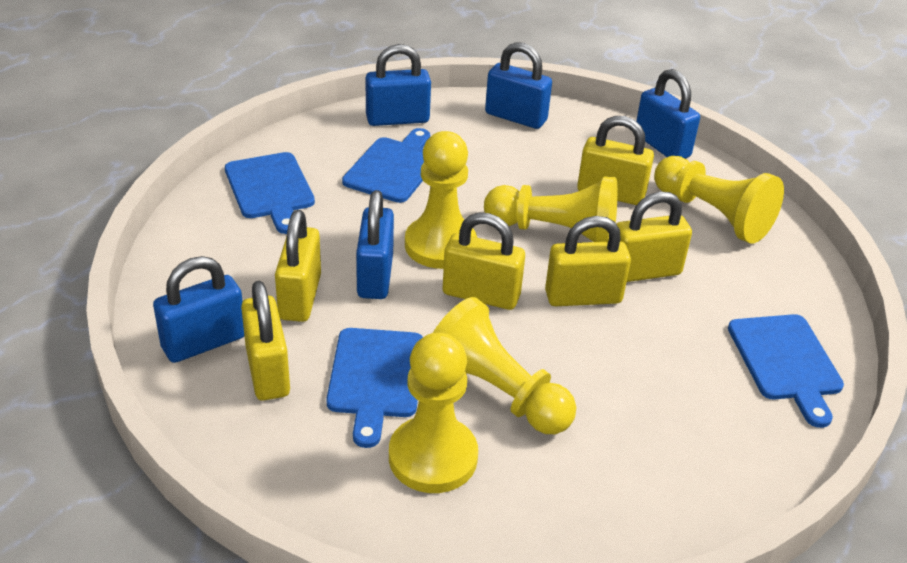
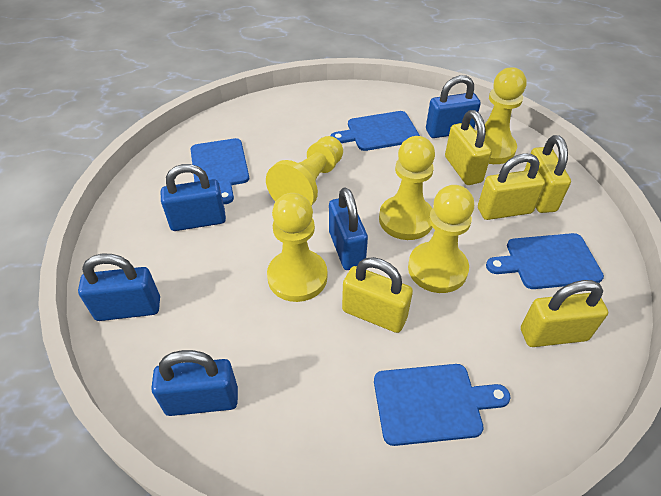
yellow padlock: [241,281,290,401] [275,210,321,322] [443,213,525,310] [545,216,631,306] [577,116,654,205] [616,192,692,282] = 6 -> [342,257,413,333] [445,110,492,185] [478,153,545,220] [521,280,608,347] [524,135,571,213] = 5

